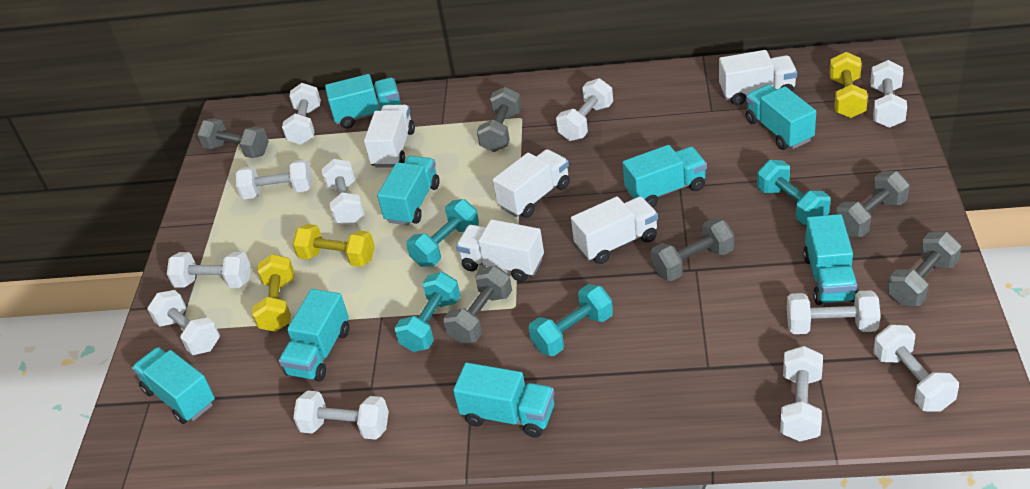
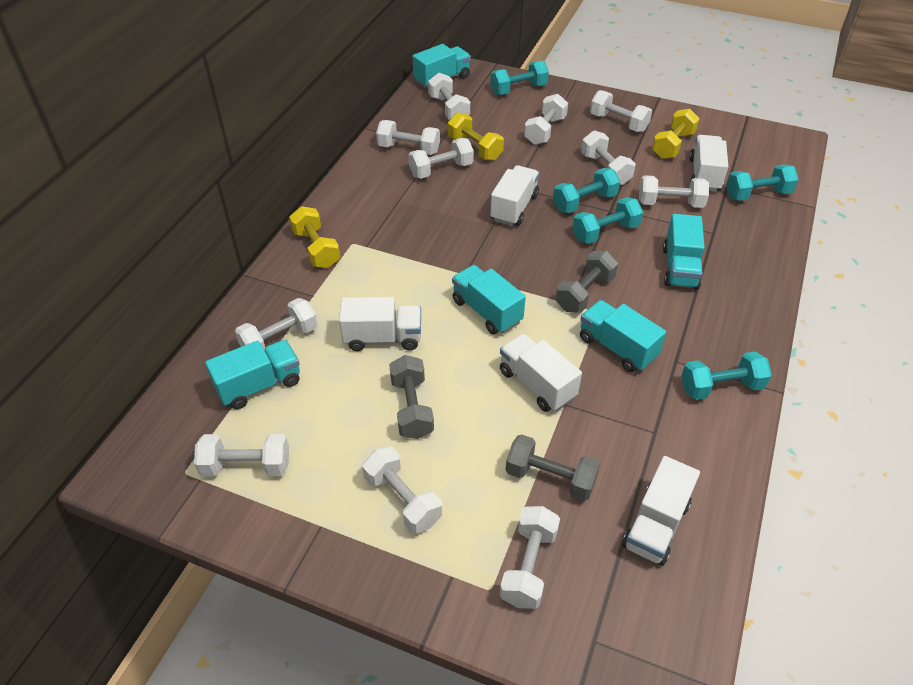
grey dumbbell: [197,118,269,158] [443,266,512,344] [477,87,522,152] [651,218,734,281] [835,171,910,237] [887,232,962,306] = 6 -> [389,355,434,439] [506,434,600,501] [556,251,618,313] = 3
turquoise dumbbell: [395,272,461,352] [406,199,479,267] [528,284,613,356] [757,160,831,225] = 4 -> [491,61,549,95] [553,168,620,213] [573,197,643,244] [681,351,772,400] [726,164,799,201] = 5
turquoise truck: [132,347,215,424] [279,289,349,381] [325,74,401,129] [377,156,440,225] [453,363,554,438] [623,145,707,208] [746,85,816,150] [803,214,858,305] = 8 -> [205,340,300,409] [413,44,471,88] [452,265,526,335] [580,300,666,372] [663,214,705,289] = 5

